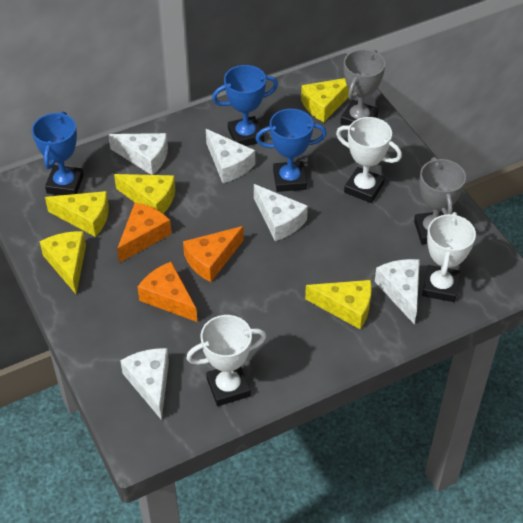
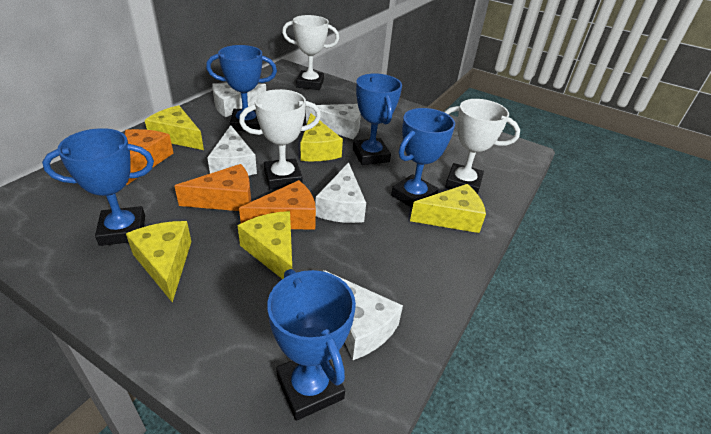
blue trophy: [32,111,84,195] [212,65,278,146] [256,109,327,192] = 3 -> [42,128,154,246] [206,45,277,131] [267,269,356,421] [353,73,402,165] [391,108,455,208] = 5
grey trophy: [341,49,385,125] [414,157,466,244] = 2 -> none = 0

